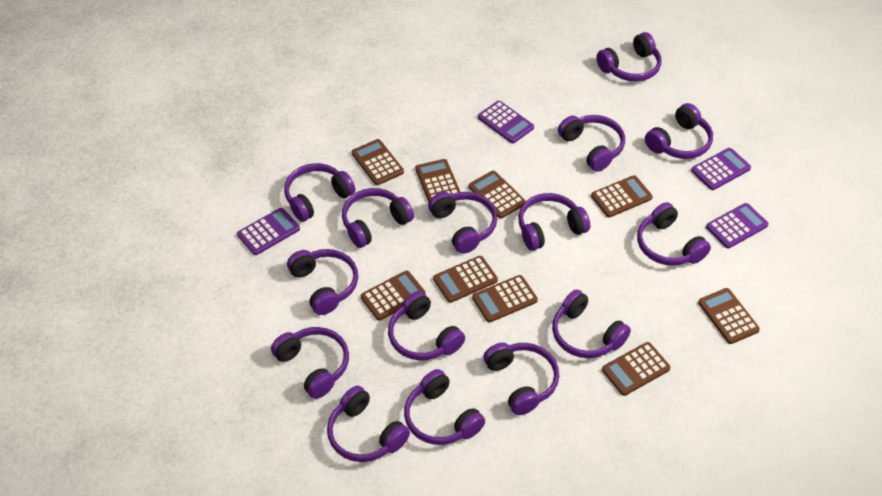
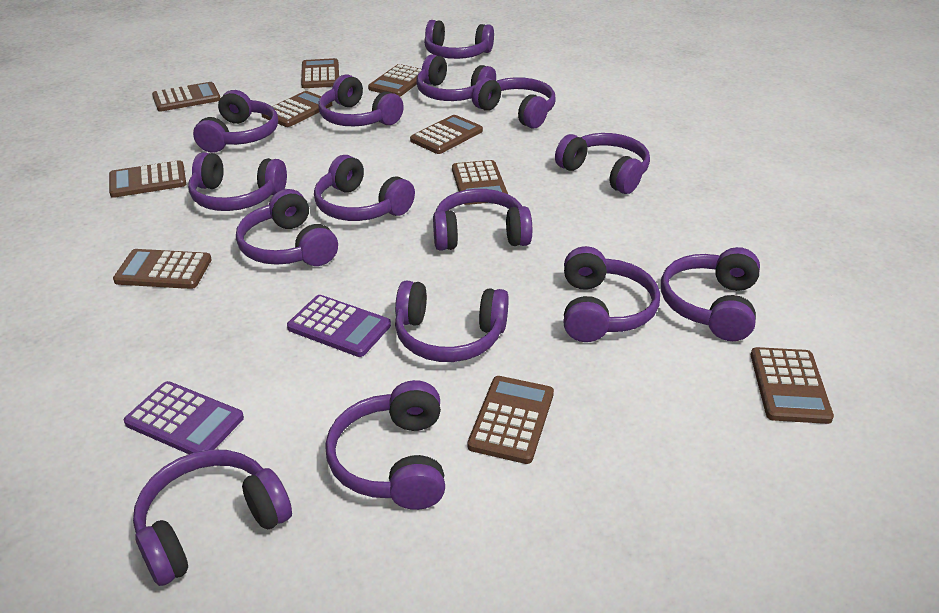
brown calculator: [352,139,404,185] [361,271,426,321] [415,159,460,202] [433,256,498,303] [469,171,526,219] [472,275,538,322] [591,175,653,217] [602,342,671,396] [698,288,760,344] = 9 -> [109,160,186,198] [113,249,212,289] [152,82,220,112] [261,91,332,127] [301,58,339,88] [368,64,422,97] [410,115,483,154] [452,160,508,205] [468,376,554,464] [751,347,834,424] = 10
purple calculator: [237,208,300,255] [478,101,534,143] [691,148,751,190] [706,203,768,248] = 4 -> [124,381,244,454] [287,295,391,357] = 2

